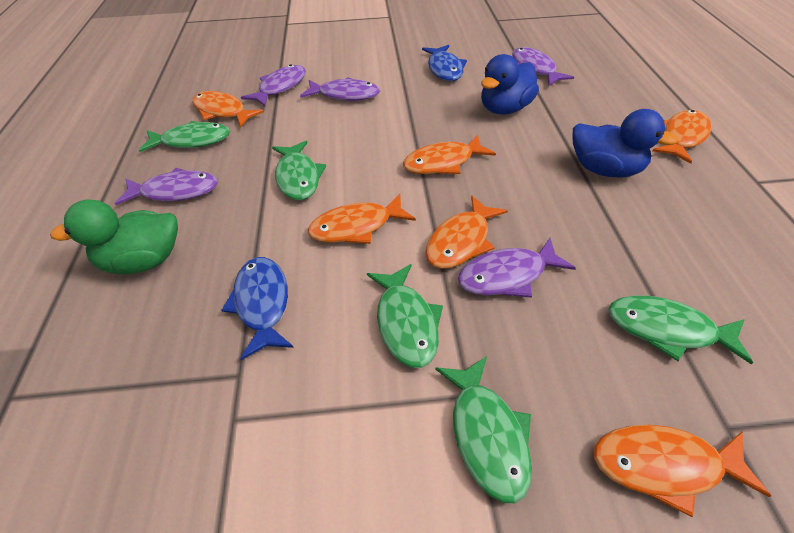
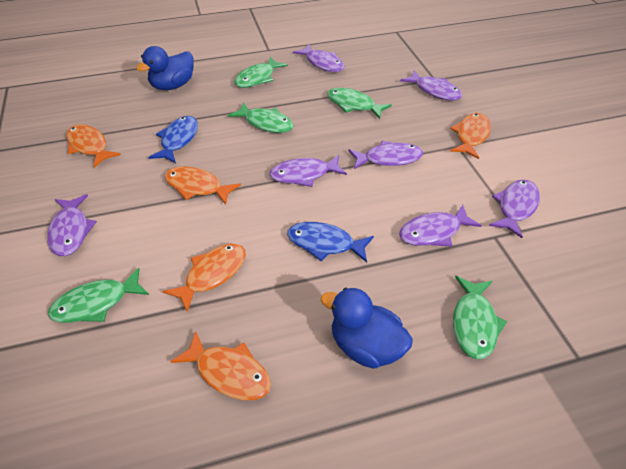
green duck: [50,199,178,274] = 1 -> none = 0
orange fish: [192,91,264,127] [308,194,416,244] [403,134,496,174] [425,195,508,269] [594,425,771,517] [652,110,712,164] = 6 -> [66,124,121,168] [163,244,246,312] [165,166,241,205] [170,331,271,400] [450,113,491,159] = 5
purple fish: [114,168,218,205] [241,64,306,106] [300,77,380,101] [458,238,576,298] [512,47,574,86] = 5 -> [47,194,97,256] [269,155,347,187] [293,44,344,72] [348,140,423,169] [399,205,482,247] [400,70,462,101] [489,179,540,238] = 7

